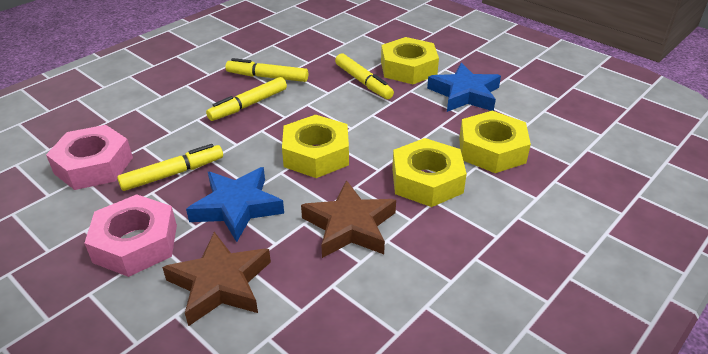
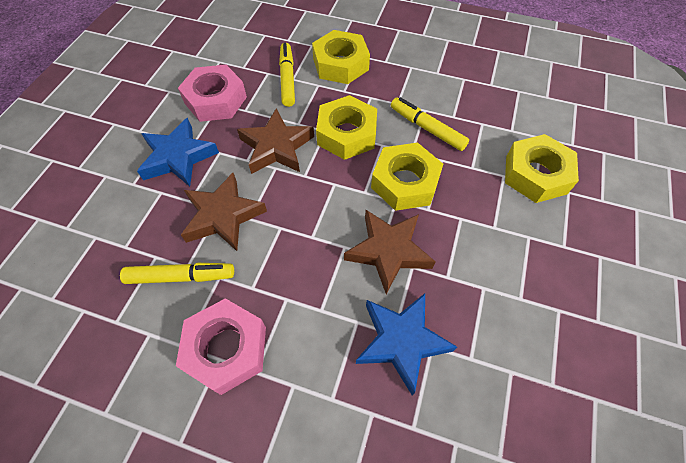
brown star: [162,232,271,326] [301,180,396,258] = 2 -> [181,173,267,251] [237,108,314,174] [344,210,435,294] = 3
yellow marker: [117,144,223,191] [206,77,287,121] [226,58,308,82] [335,53,394,99] = 4 -> [120,263,234,284] [279,43,295,107] [391,97,469,151] = 3

